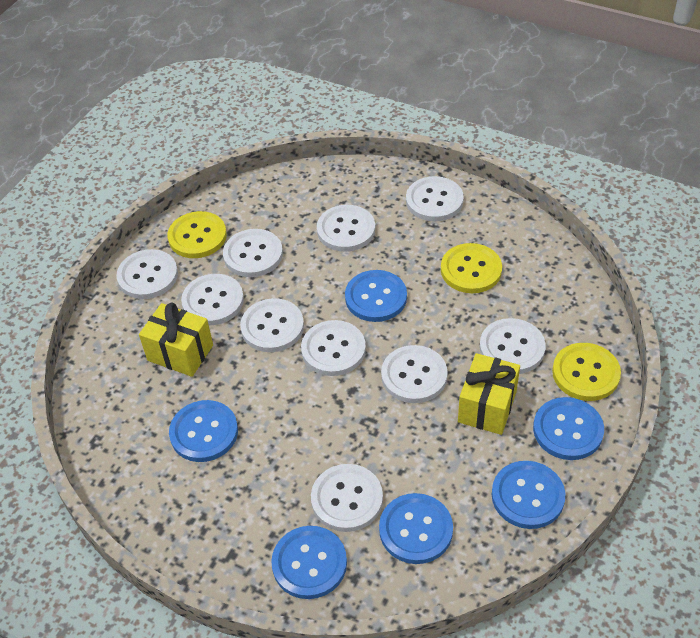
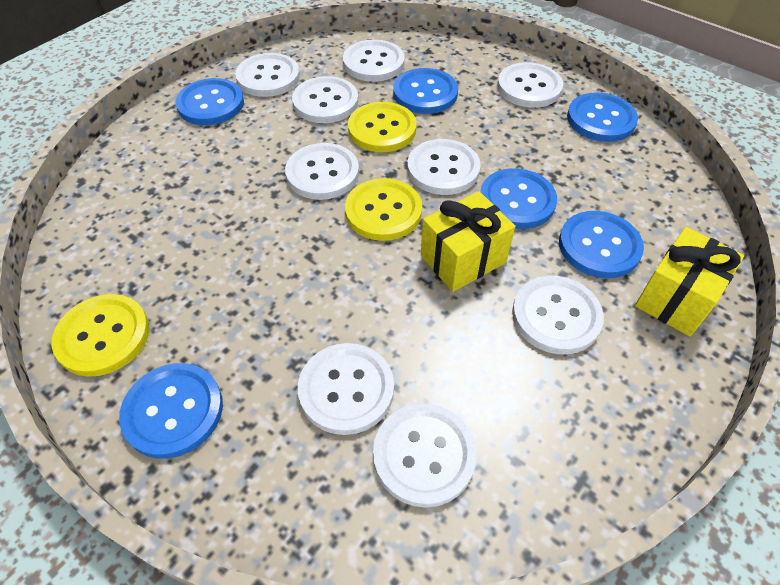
white button: [116,249,178,299] [181,274,244,325] [223,229,283,277] [240,298,304,352] [301,320,366,376] [311,464,383,532] [317,205,375,252] [381,345,448,403] [406,176,464,221] [480,318,546,374] = 10 -> [235,53,300,97] [285,143,359,200] [292,76,358,123] [298,343,394,435] [343,39,405,82] [373,403,477,508] [407,139,481,195] [497,62,563,108] [512,276,604,355] = 9

